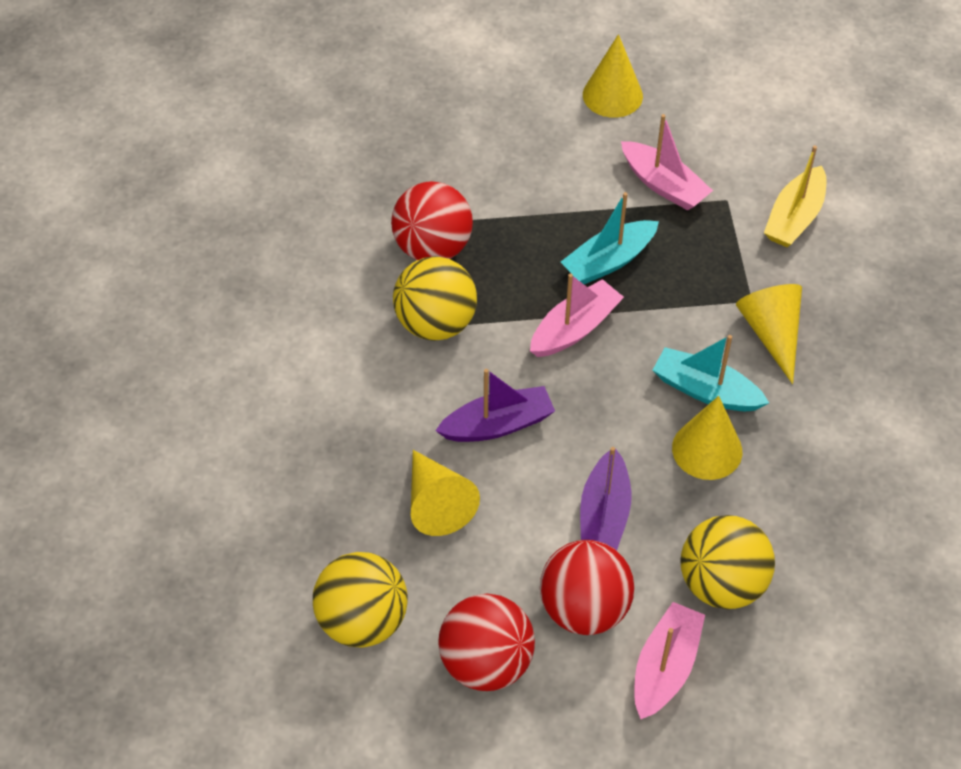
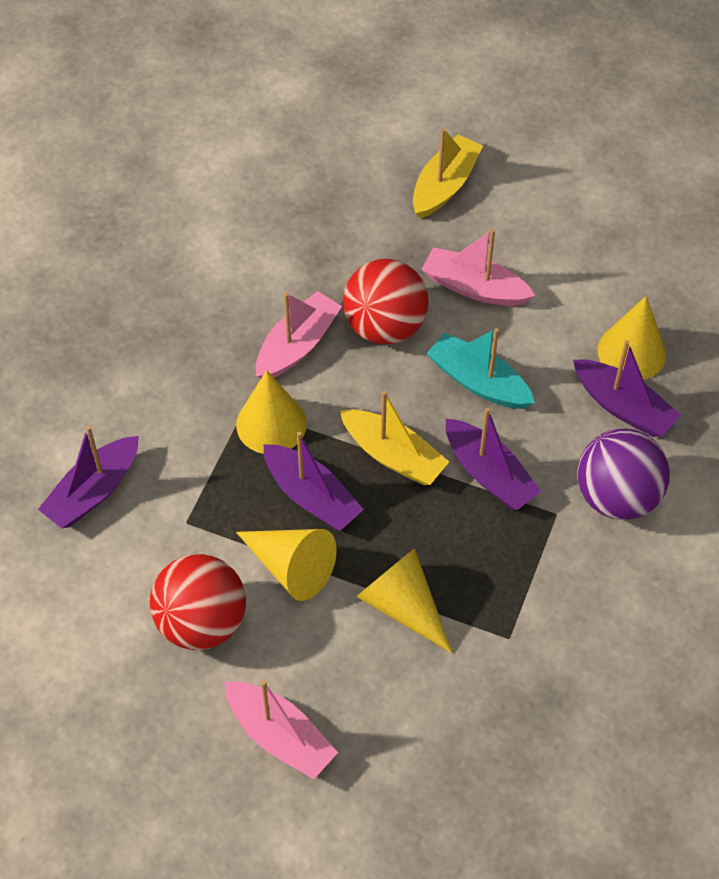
purple ball: none = 0 -> [577,428,670,520] = 1
purple boat: [435,369,555,442] [580,447,631,551] = 2 -> [38,426,139,528] [263,431,364,531] [446,408,542,510] [573,340,681,437] = 4
red ball: [391,181,473,260] [438,593,535,691] [540,540,634,635] = 3 -> [150,554,246,650] [343,259,429,344] = 2
turquoise boat: [561,192,659,284] [653,335,769,411] = 2 -> [426,328,535,409] = 1
yellow ball: [313,552,408,648] [393,256,477,341] [680,515,775,609] = 3 -> none = 0
yellow boat: [764,145,827,247] = 1 -> [340,391,449,485] [413,128,483,219] = 2

